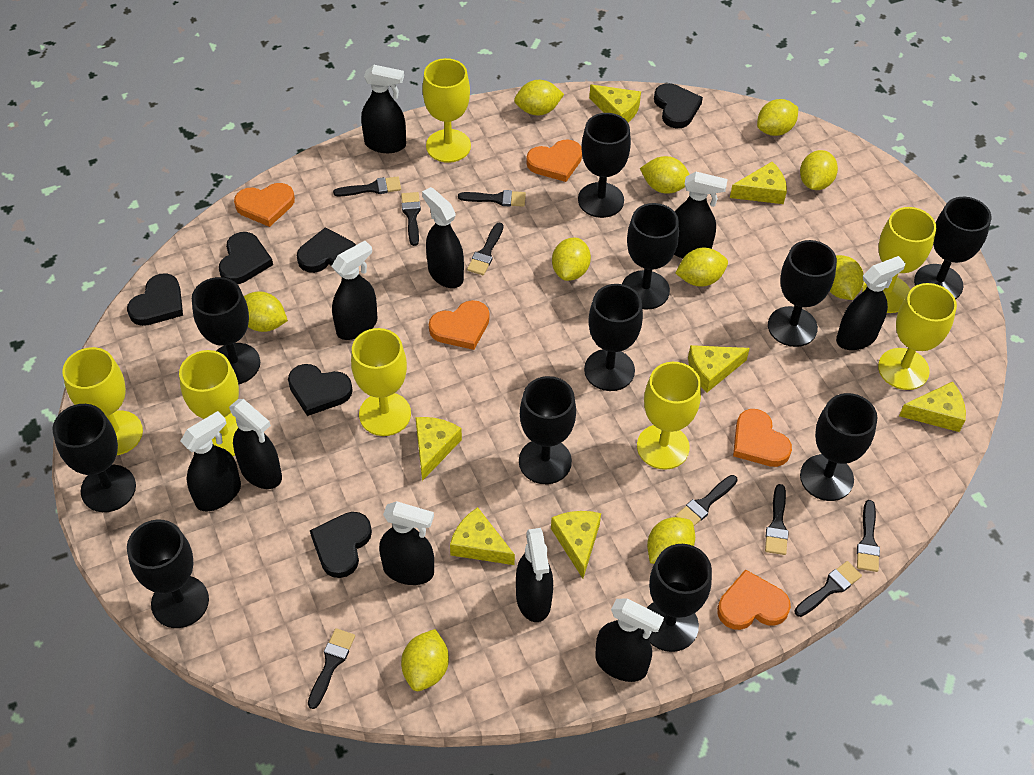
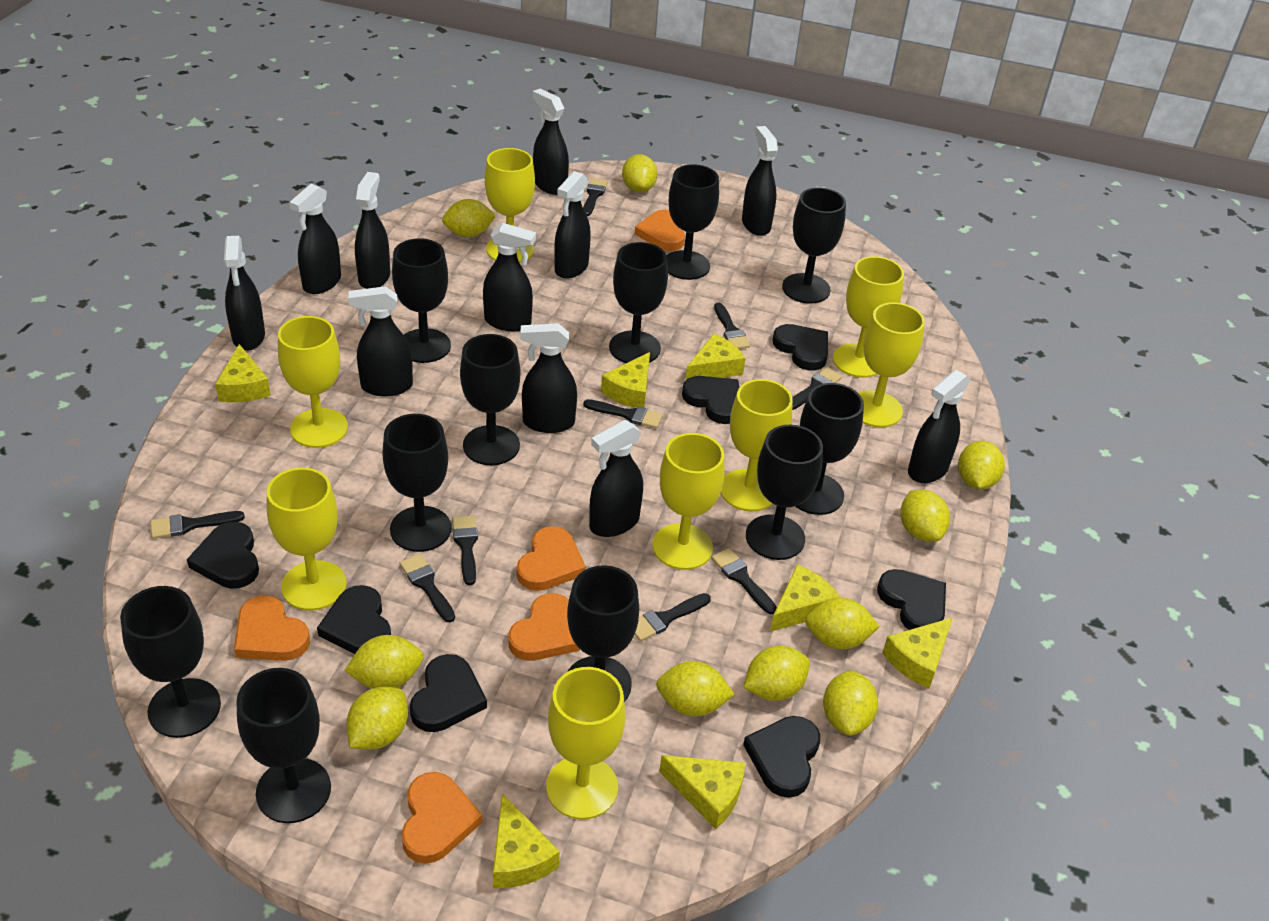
black heart: [127,273,183,326] [219,232,273,284] [288,364,353,416] [297,227,356,273] [310,512,372,578] [654,83,703,128] = 6 -> [187,522,259,589] [317,585,391,654] [410,654,487,732] [682,376,740,424] [743,716,820,798] [773,324,828,371] [877,569,946,630] = 7
black spray bottle: [180,411,241,511] [229,399,282,489] [332,241,378,340] [361,65,406,153] [379,501,434,585] [422,187,464,288] [516,528,553,622] [595,598,664,682] [674,172,727,258] [836,256,905,350] = 10 -> [224,236,265,351] [289,184,341,294] [348,286,413,396] [355,172,390,289] [483,223,536,331] [520,323,577,433] [533,88,569,195] [554,171,591,279] [589,420,643,537] [742,126,778,236] [908,370,970,483] = 11
yellow goblet: [62,347,143,456] [179,350,239,456] [351,328,411,436] [422,58,471,163] [637,362,701,470] [862,207,936,313] [878,283,957,390] = 7 -> [267,468,347,611] [278,316,348,448] [485,148,535,263] [546,667,626,820] [653,433,725,570] [721,379,793,511] [833,256,904,378] [859,302,925,427] = 8

